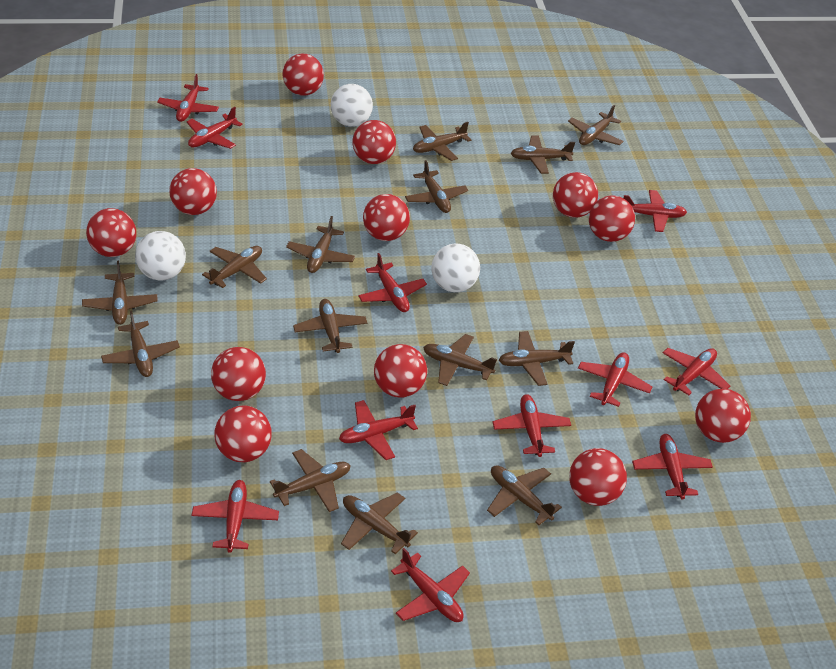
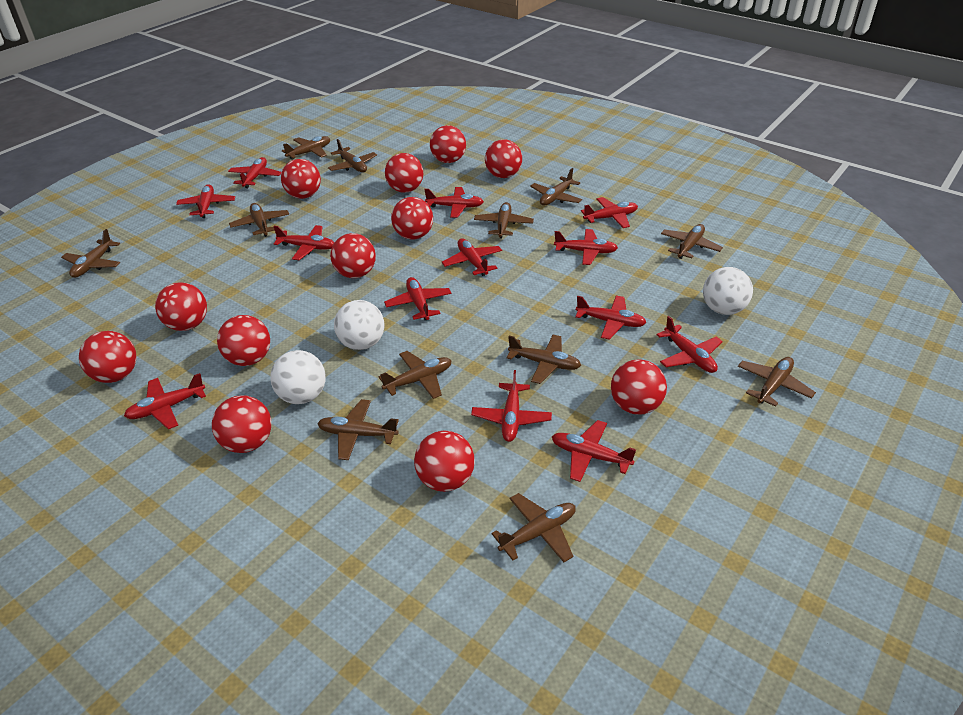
brown plane: [82,261,158,325] [101,310,180,377] [202,246,267,288] [270,449,351,512] [286,216,355,273] [293,299,367,353] [341,492,418,554] [405,160,468,213] [413,122,471,161] [423,334,497,386] [487,465,562,525] [499,331,575,386] [511,135,575,174] [568,105,623,145] = 14 -> [61,229,120,278] [229,203,289,237] [282,136,330,160] [317,399,399,460] [328,139,377,173] [379,351,452,399] [474,202,534,239] [492,493,576,562] [507,335,581,384] [530,168,582,206] [661,224,723,259] [738,357,816,407] = 12
red plane: [157,74,219,122] [187,107,243,149] [192,480,279,553] [339,400,418,460] [358,253,427,312] [391,548,470,622] [493,394,571,457] [578,352,652,407] [624,190,687,232] [632,434,713,500] [663,348,730,395] = 11 -> [124,373,206,429] [176,184,235,218] [228,157,282,188] [273,225,334,260] [384,277,452,320] [424,187,484,218] [442,238,502,276] [471,370,552,442] [552,420,636,482] [554,229,618,265] [575,295,647,340] [581,197,638,228] [656,316,723,373] = 13

